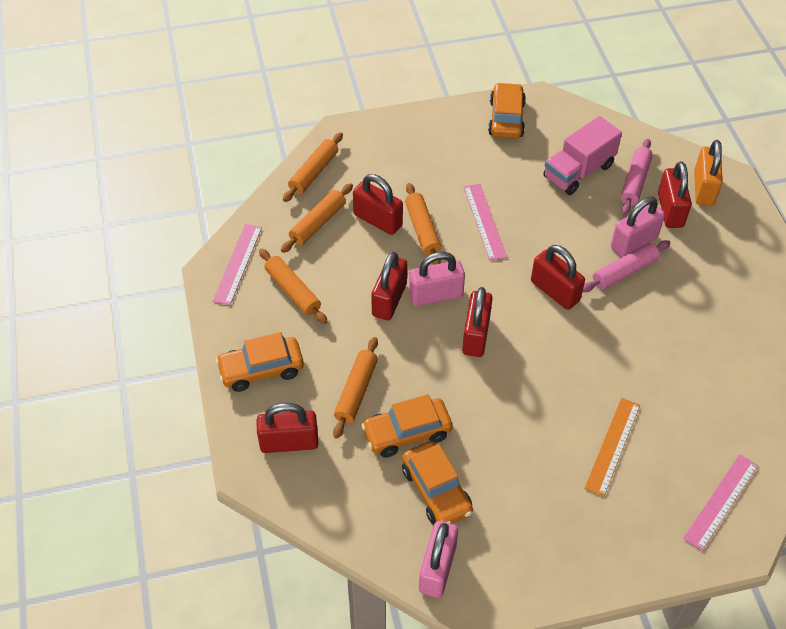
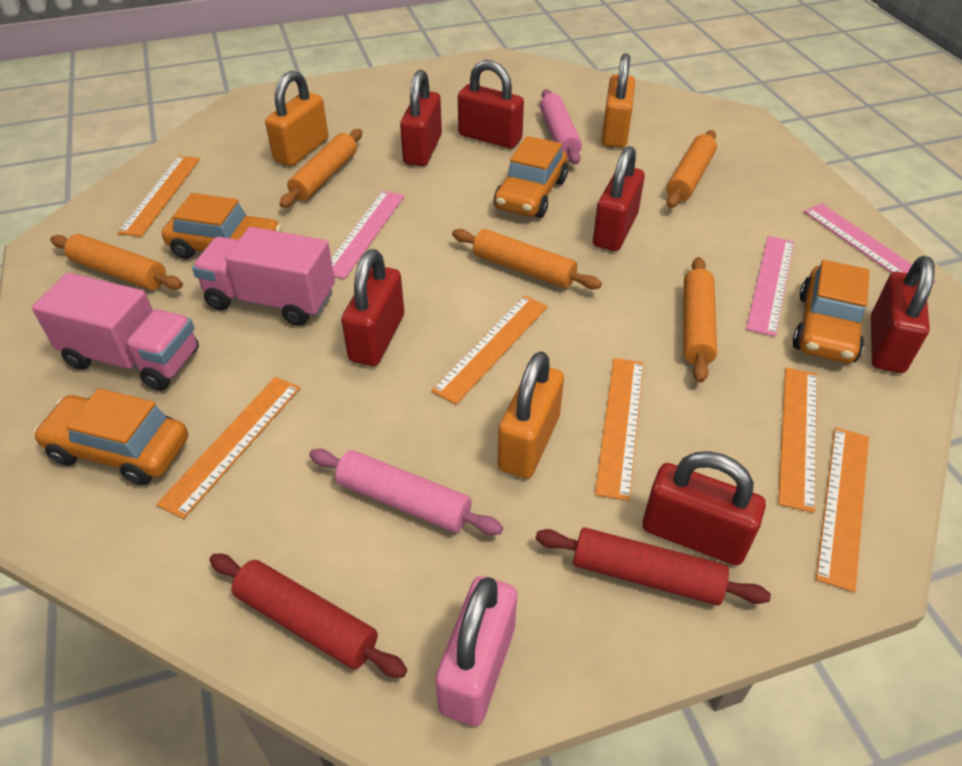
orange padlock: [694,140,723,206] = 1 -> [265,71,328,166] [497,351,564,479] [602,53,635,148] = 3
orange ruler: [584,398,640,497] = 1 -> [118,156,200,237] [156,377,300,519] [431,295,548,405] [595,358,644,501] [778,368,817,513] [816,427,869,592] = 6
pink padlock: [409,252,465,306] [419,521,458,598] [611,197,665,257] = 3 -> [435,576,517,726] = 1
pink truck: [543,116,622,195] = 1 -> [32,273,199,391] [192,227,335,326] = 2
red rolling pin: none = 0 -> [209,554,407,678] [535,528,771,605] = 2

